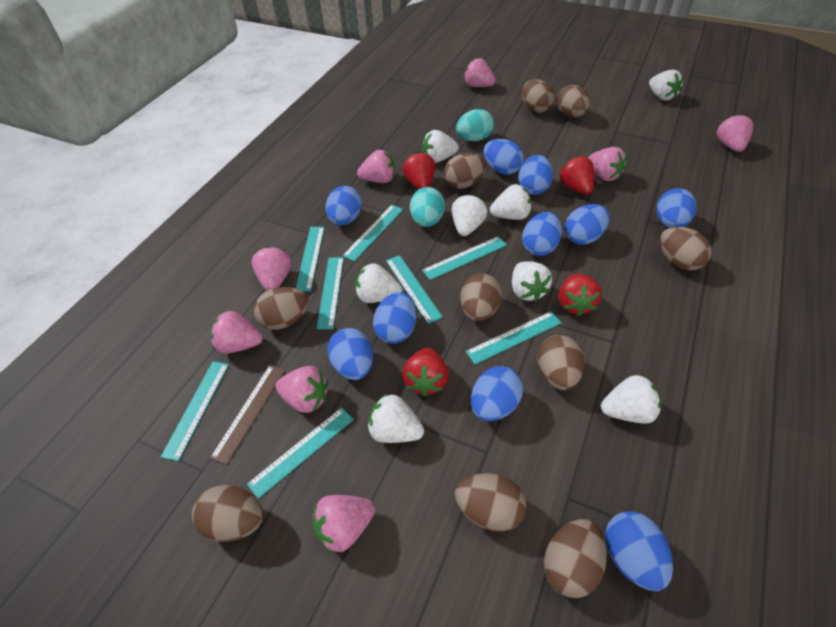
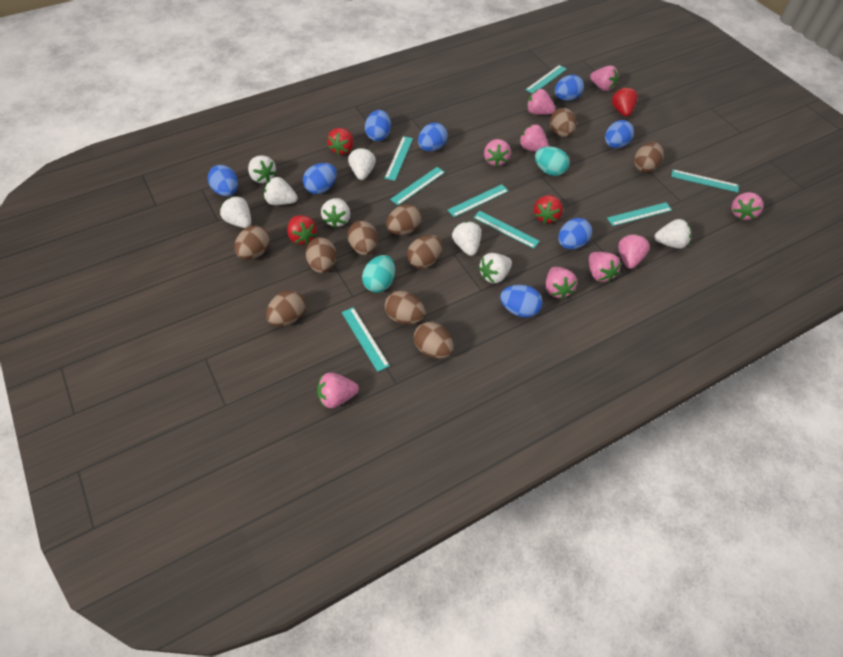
blue egg: [326,186,362,225] [328,328,373,380] [373,292,416,344] [471,366,523,421] [483,139,524,175] [518,155,553,195] [522,212,562,256] [565,204,609,245] [605,511,673,591] [657,188,696,228] = 10 -> [208,165,238,196] [303,163,337,194] [365,110,391,141] [418,123,448,151] [500,285,542,317] [555,75,584,101] [558,218,592,249] [605,120,634,148] = 8
brown ruler: [210,365,285,465] = 1 -> none = 0
pink strawberry: [211,311,263,354] [251,246,292,291] [276,366,328,413] [313,495,375,553] [357,150,395,183] [464,58,496,87] [588,147,627,181] [717,114,753,152] = 8 -> [317,372,359,408] [484,139,511,167] [519,124,549,152] [527,89,556,115] [546,267,577,299] [589,252,621,282] [590,66,618,91] [618,234,650,269] [732,192,763,220] = 9

